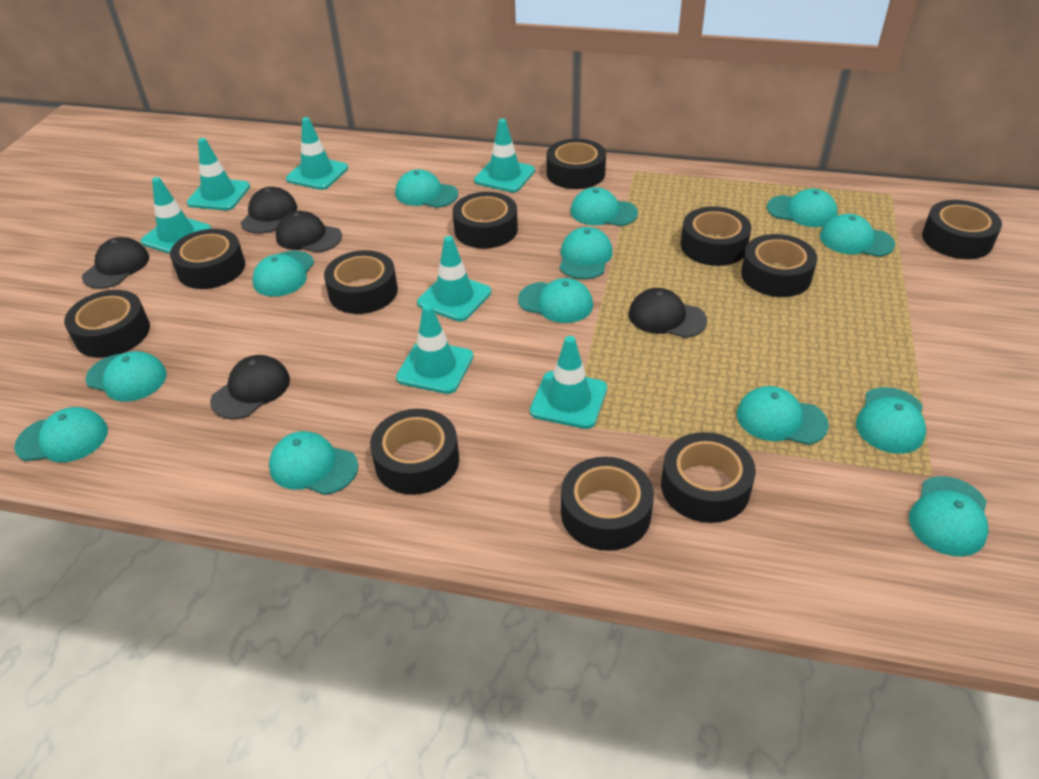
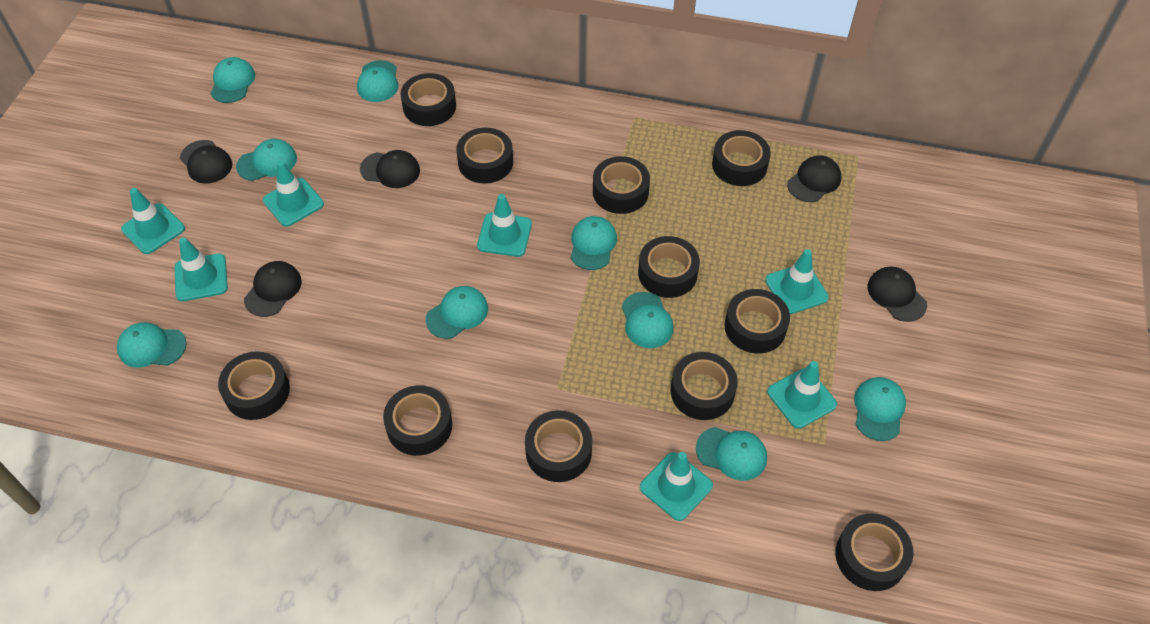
turquoise cap: [14,407,108,462] [86,351,167,402] [252,251,314,297] [269,431,358,495] [395,169,458,208] [518,278,593,323] [559,227,613,279] [570,187,638,226] [737,386,829,445] [767,188,837,227] [820,214,895,257] [856,387,926,454] [909,476,988,557] = 13 -> [117,322,187,368] [211,57,255,103] [236,139,297,181] [357,60,398,102] [426,286,488,339] [571,216,617,270] [622,292,674,348] [696,427,767,481] [854,377,906,441] = 9

